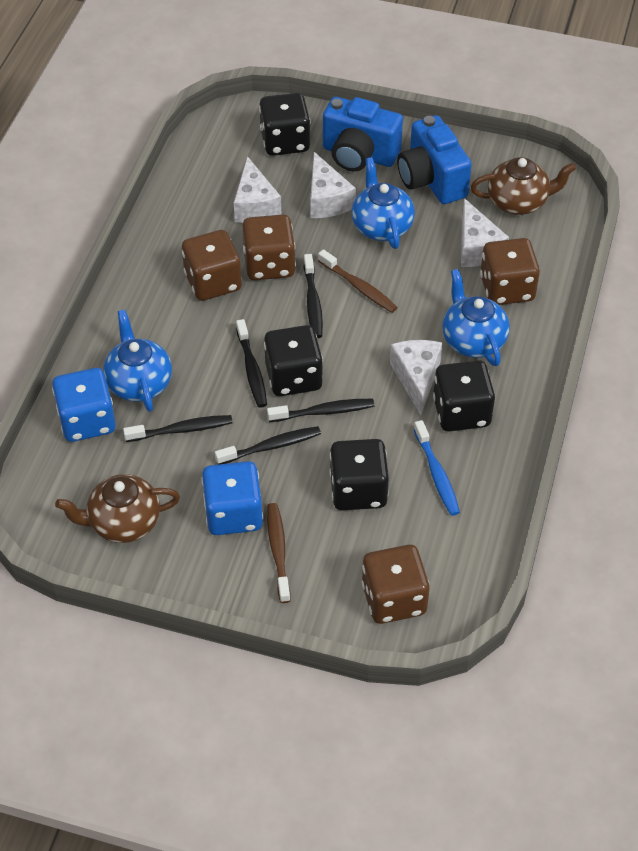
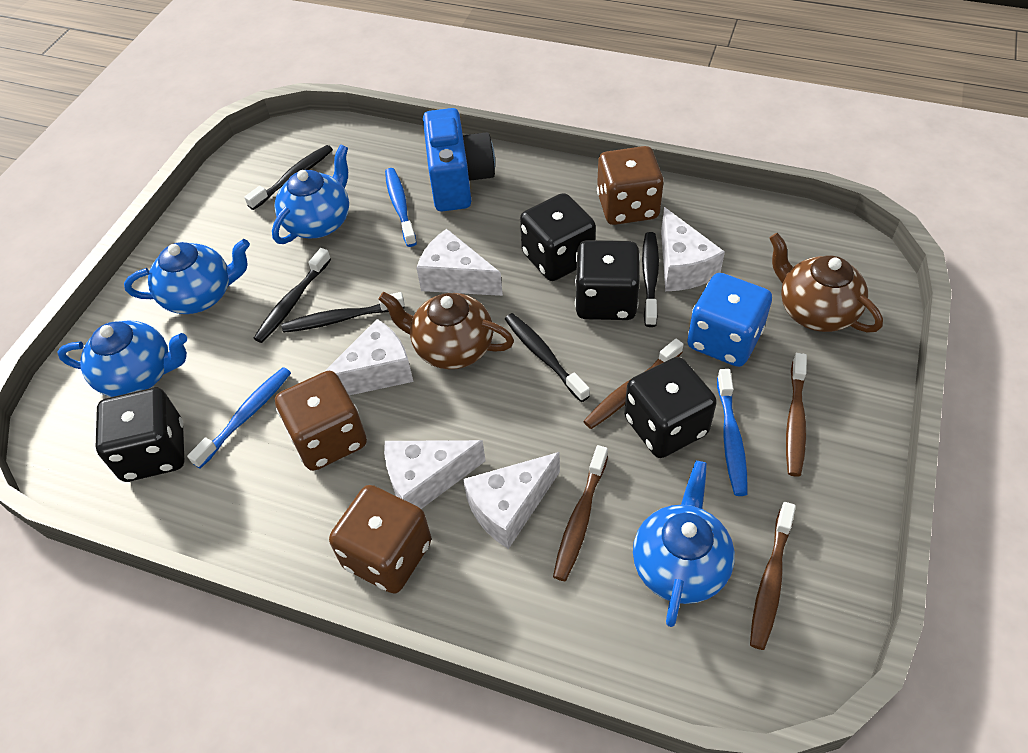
blue camera: [323,97,403,171] [397,115,472,204] = 2 -> [423,108,495,211] = 1
blue dice: [52,368,116,442] [202,461,263,535] = 2 -> [687,273,772,367] = 1
blue teapot: [103,310,172,412] [352,157,415,249] [442,269,510,366] = 3 -> [57,320,187,397] [124,239,250,314] [272,144,349,244] [633,461,735,627] = 4
blue toothbrush: [414,420,460,516] = 1 -> [187,367,291,469] [385,168,417,247] [717,369,747,496] = 3
brown dice: [182,230,242,301] [242,214,296,280] [362,545,430,624] [480,238,540,305] = 4 -> [275,371,367,471] [329,485,431,594] [597,146,664,225] = 3
brown toothbrush: [267,503,291,603] [318,249,397,313] = 2 -> [553,445,608,581] [583,339,683,429] [750,502,796,650] [786,353,807,477] = 4
white cheese: [234,156,281,223] [310,152,356,218] [390,340,442,415] [461,198,509,267] = 4 -> [324,319,414,396] [384,440,486,509] [417,229,503,296] [463,452,560,549] [661,207,725,291] = 5

